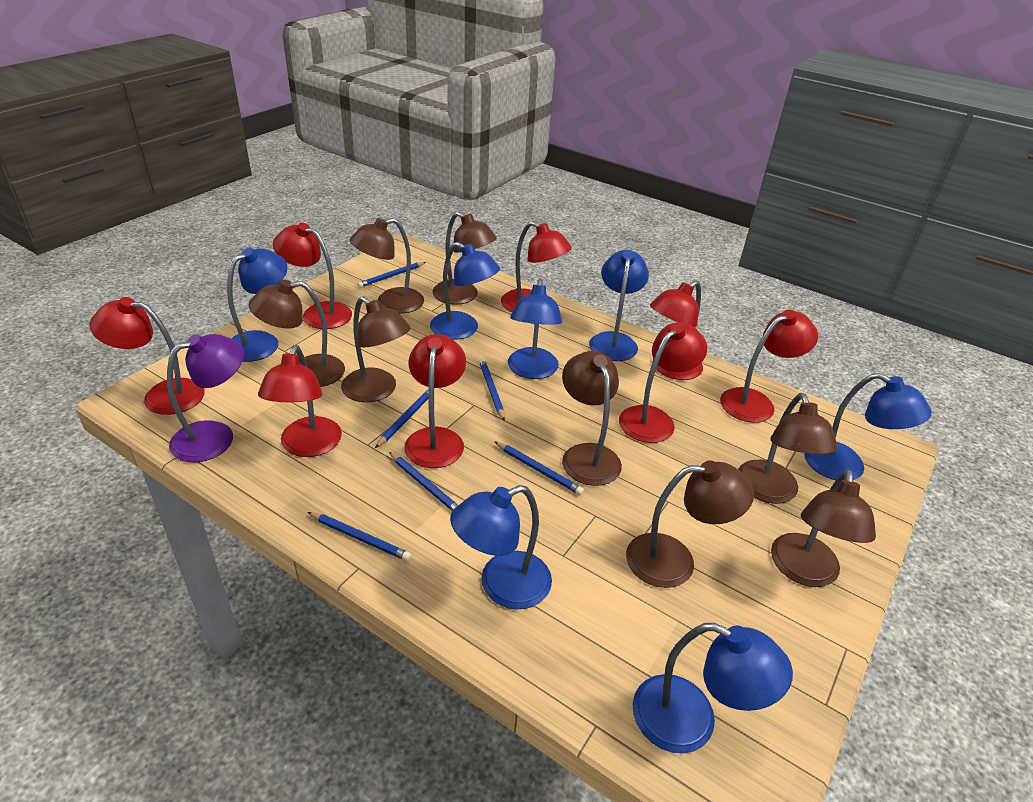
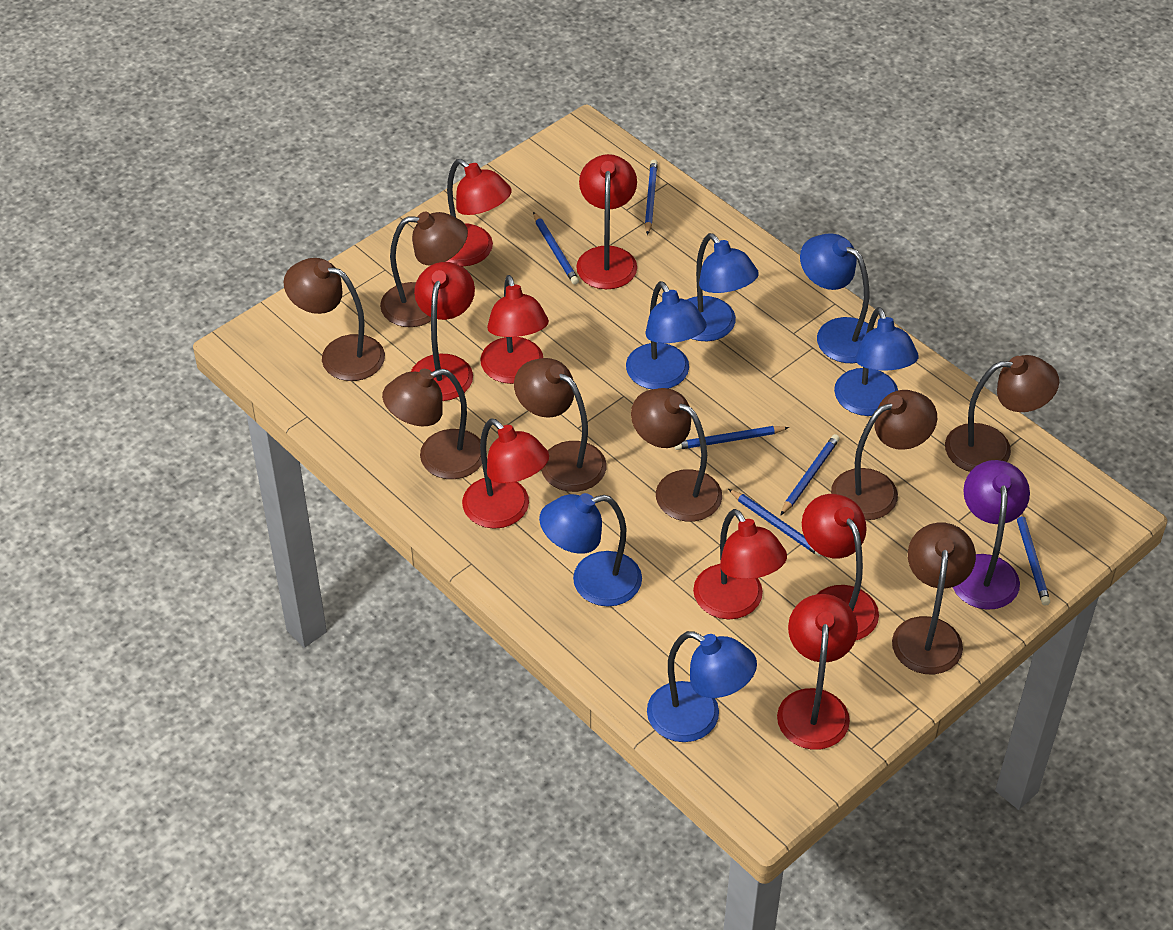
blue lamp: [227,248,287,362] [430,242,500,339] [450,485,552,610] [508,278,563,379] [589,250,649,361] [633,623,793,754] [804,373,932,480] = 7 -> [539,493,642,607] [626,281,707,389] [647,631,757,742] [687,233,759,341] [800,233,874,363] [834,307,918,416] = 6

